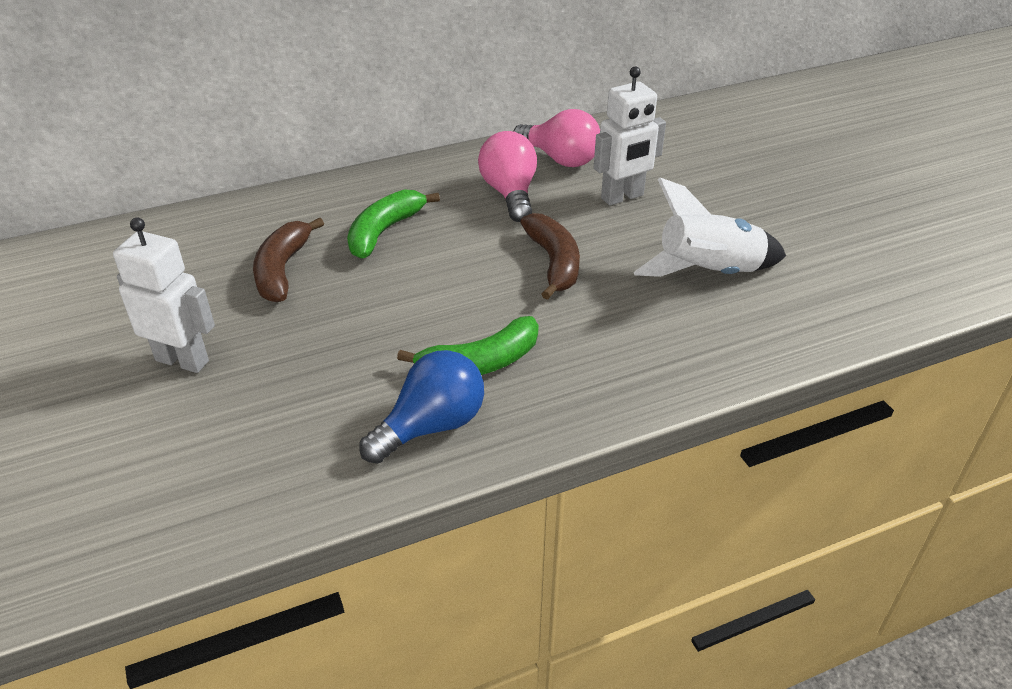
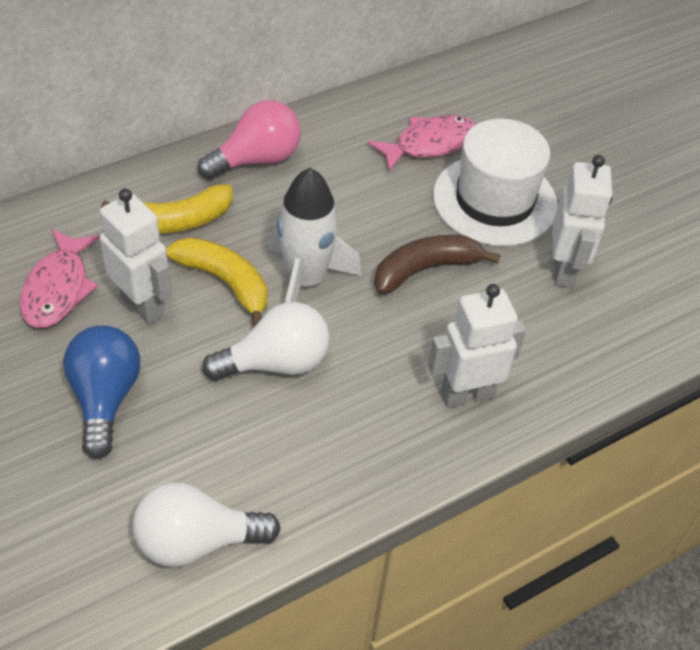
brown banana: [253,217,324,302] [520,213,580,300] = 2 -> [374,235,500,295] = 1
green banana: [347,189,440,258] [397,316,539,375] = 2 -> none = 0
pink fish: none = 0 -> [20,229,100,328] [368,115,476,172] = 2
pink light bulb: [478,131,537,222] [513,109,600,167] = 2 -> [198,100,301,180] = 1
white hat: none = 0 -> [433,119,558,246] = 1
white light bulb: none = 0 -> [133,483,281,567] [202,302,329,381] = 2
white robot: [113,217,215,373] [594,66,666,205] = 2 -> [100,189,172,325] [428,284,526,408] [553,155,612,288] = 3
yellow banana: none = 0 -> [101,184,233,233] [166,237,267,327] = 2

